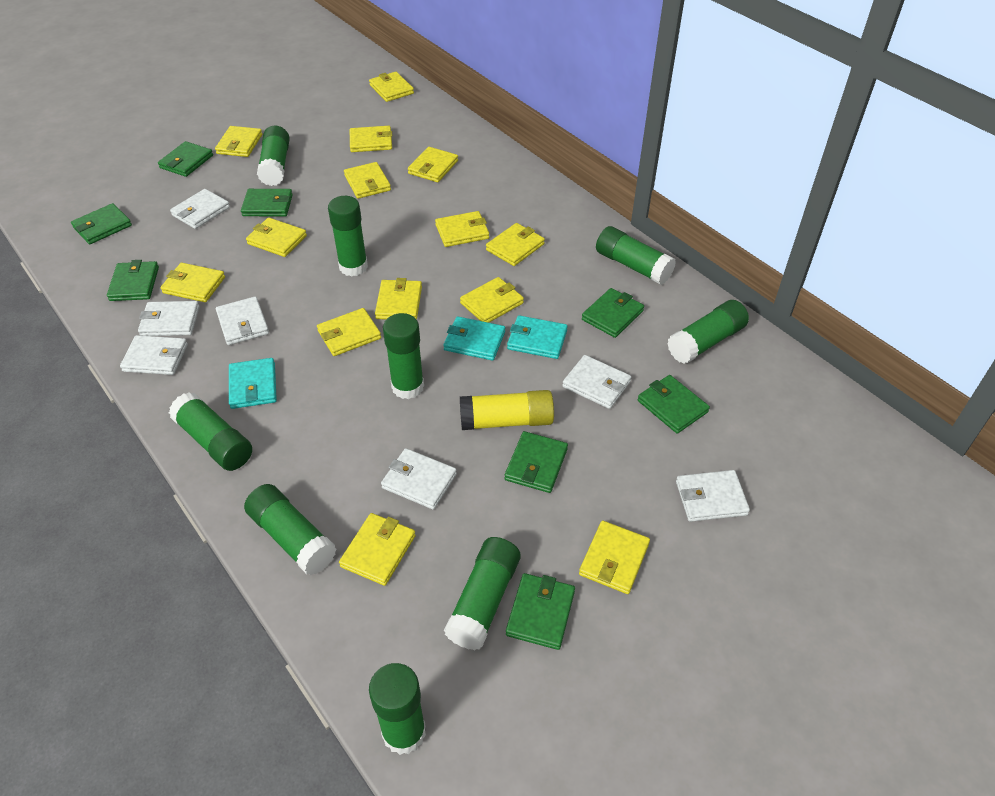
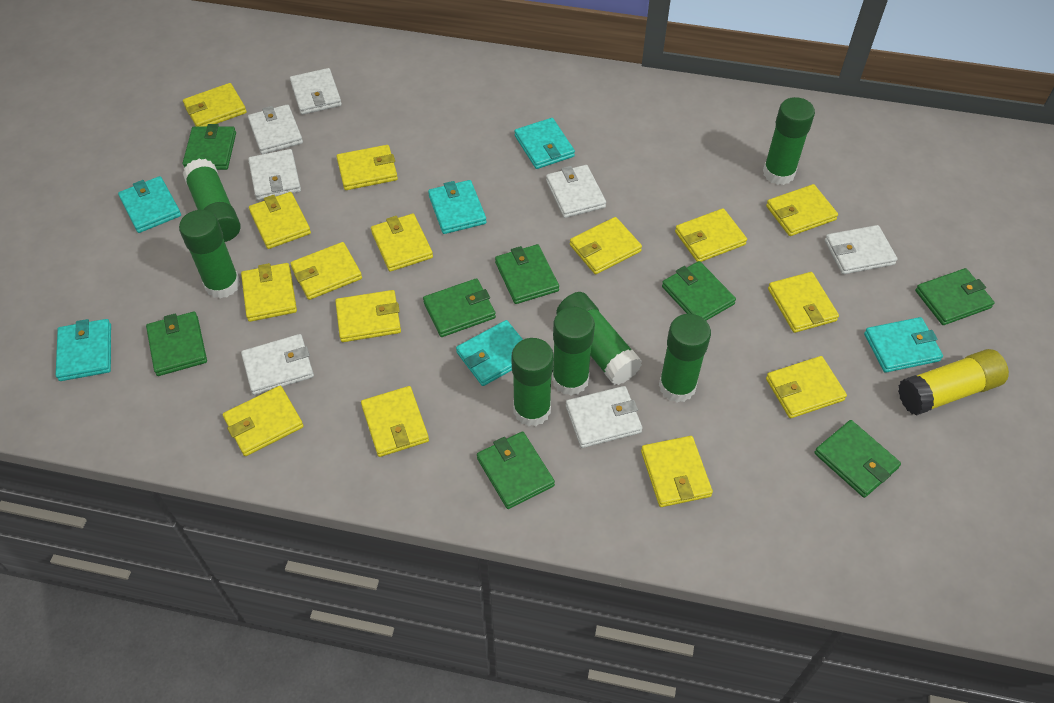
green glue stick: [169,392,252,471] [244,484,336,575] [257,126,290,186] [328,196,368,277] [369,663,426,755] [383,313,424,399] [444,537,520,650] [596,226,676,285] [667,300,749,364] = 9 -> [179,210,240,299] [183,159,241,242] [511,338,554,426] [552,307,595,395] [556,292,642,385] [659,314,711,402] [763,97,815,185] = 7
turquoise wallet: [229,358,277,409] [443,316,505,361] [507,315,568,359] = 3 -> [56,319,111,381] [118,176,181,233] [428,180,487,234] [456,320,523,386] [514,118,575,169] [864,317,943,373] = 6
yellow wallet: [161,263,225,302] [215,126,262,157] [246,218,307,257] [317,308,381,356] [339,513,416,586] [344,162,391,199] [350,126,392,152] [369,72,414,102] [375,278,422,320] [408,147,458,182] [435,211,489,247] [460,277,524,323] [486,223,545,266] [579,521,650,594] = 14 -> [183,83,247,127] [223,386,304,456] [241,263,297,322] [249,192,311,249] [290,242,362,300] [335,290,401,342] [336,145,398,190] [361,386,429,457] [371,214,433,272] [570,217,642,274] [641,436,713,507] [675,208,747,262] [766,184,838,236] [766,356,847,418] [768,272,839,333] = 15

